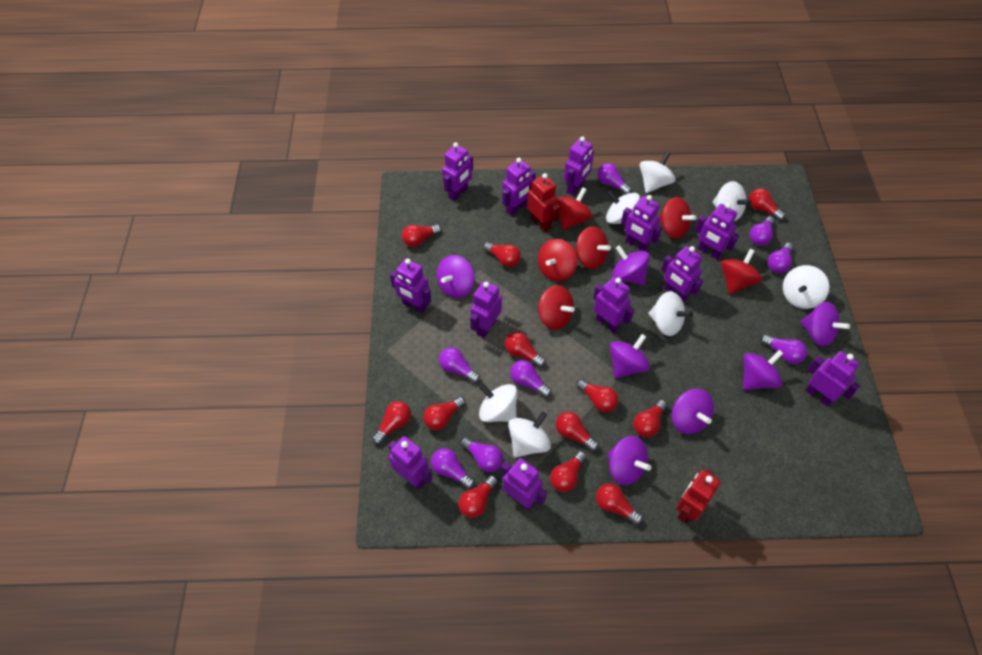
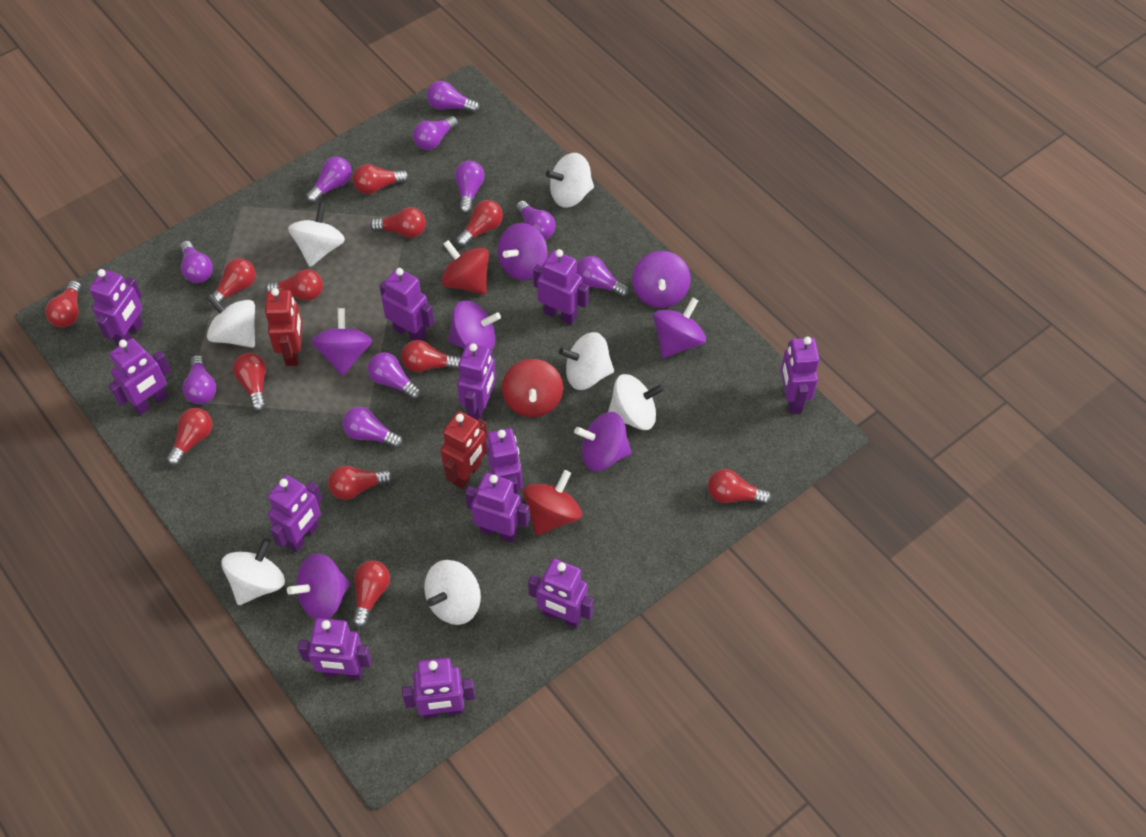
purple light bulb: [431,448,475,489] [439,347,480,383] [461,436,503,472] [510,360,552,398] [597,163,632,195] [749,216,775,246] [760,334,807,364] [768,243,793,273] = 8 -> [180,241,213,283] [182,355,216,404] [306,157,352,203] [343,407,403,448] [368,352,421,400] [413,116,458,150] [427,81,480,113] [455,161,484,214] [516,201,555,240] [576,256,629,298] = 10
red spinning top: [538,239,577,281] [538,285,575,330] [558,187,593,230] [575,226,611,269] [659,197,696,239] [721,249,762,294] = 6 -> [441,240,489,295] [502,359,563,417] [523,470,582,536] = 3

